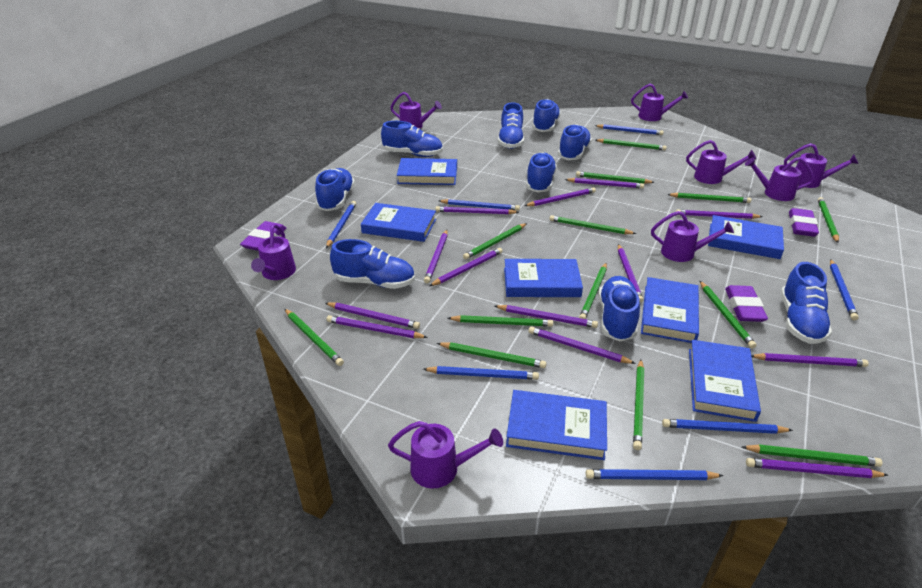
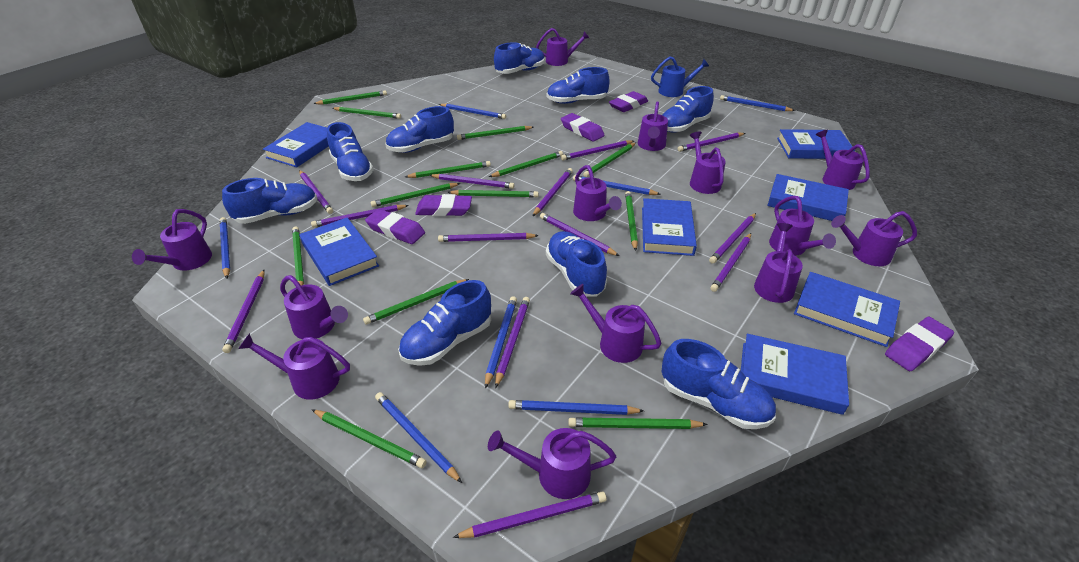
blue watering can: none = 0 -> [651,56,709,97] = 1
purple eraser: [240,221,286,251] [725,285,768,322] [789,208,819,237] = 3 -> [365,209,425,244] [415,194,472,216] [561,113,605,141] [609,91,648,112] [885,317,954,371] = 5
purple watering can: [251,224,296,280] [388,421,503,488] [390,92,442,129] [631,84,688,121] [651,211,734,262] [686,140,756,184] [745,157,814,201] [784,143,858,188] = 8 -> [132,209,212,271] [238,333,350,400] [280,275,348,339] [488,428,616,499] [536,28,589,66] [570,284,662,363] [573,165,622,221] [638,102,668,151] [690,132,726,194] [754,223,803,303] [769,196,836,256] [815,129,870,190] [831,211,917,266] = 13

